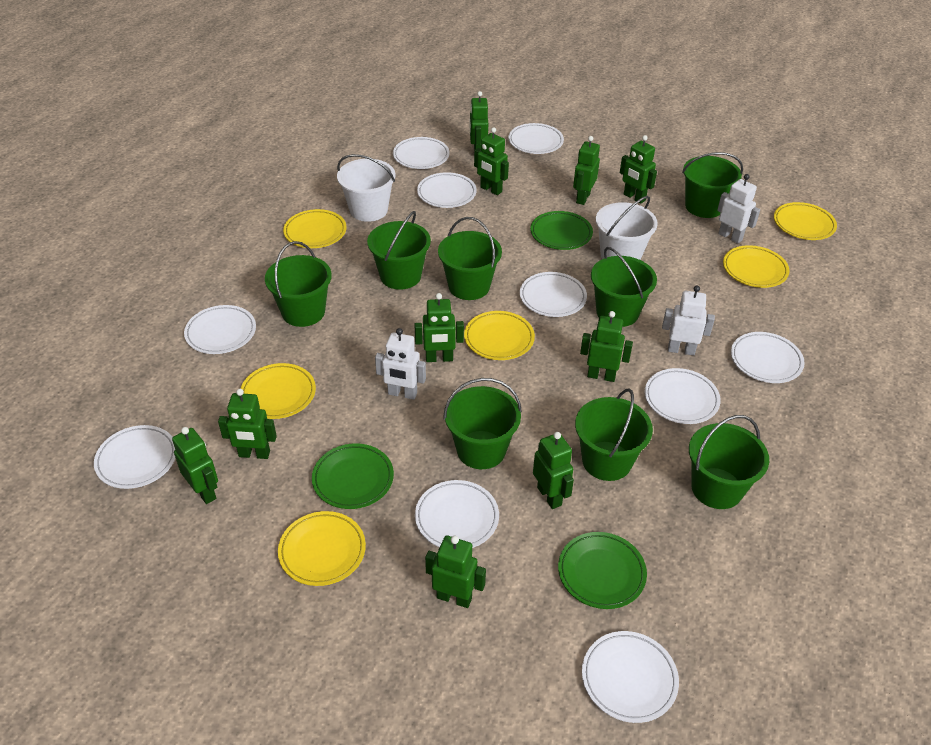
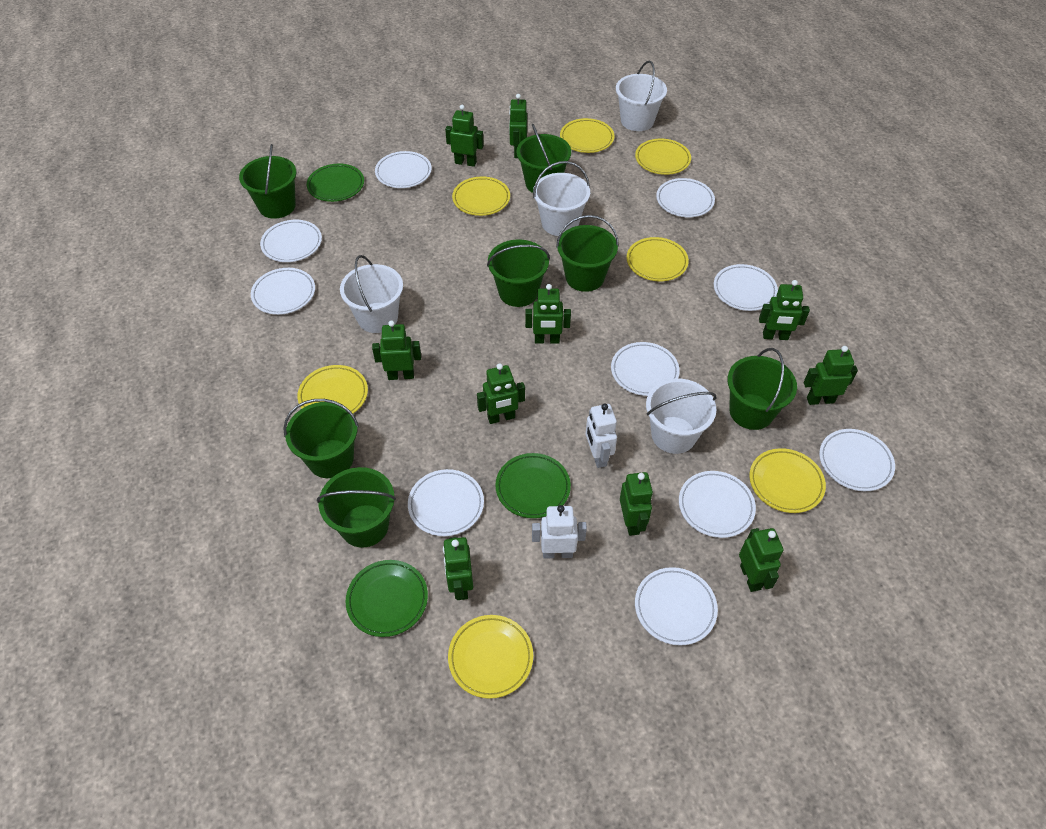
green bucket: [265,241,332,327] [367,211,431,290] [438,217,502,300] [443,378,522,469] [575,388,653,481] [591,247,657,327] [682,152,743,218] [689,415,769,509] = 8 -> [239,144,297,219] [283,399,359,478] [317,467,396,548] [487,239,550,307] [516,124,571,193] [556,215,619,292] [728,348,797,430] = 7
white bucket: [337,154,396,222] [596,196,658,260] = 2 -> [340,255,403,333] [533,161,590,236] [616,61,667,131] [646,378,717,454] = 4
white robot: [375,328,426,400] [662,286,715,356] [717,174,760,244] = 3 -> [532,505,587,559] [586,403,617,468] = 2
yellow plate: [240,363,316,419] [278,511,366,586] [283,209,346,248] [464,311,535,360] [723,245,790,288] [774,202,837,240] = 6 -> [297,365,368,413] [448,615,533,699] [452,176,510,216] [560,118,615,153] [627,237,689,281] [635,139,691,175] [749,448,826,513] = 7

